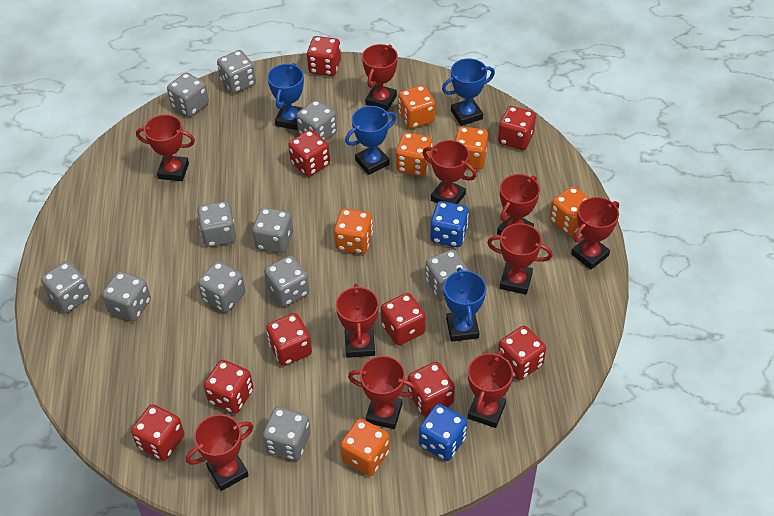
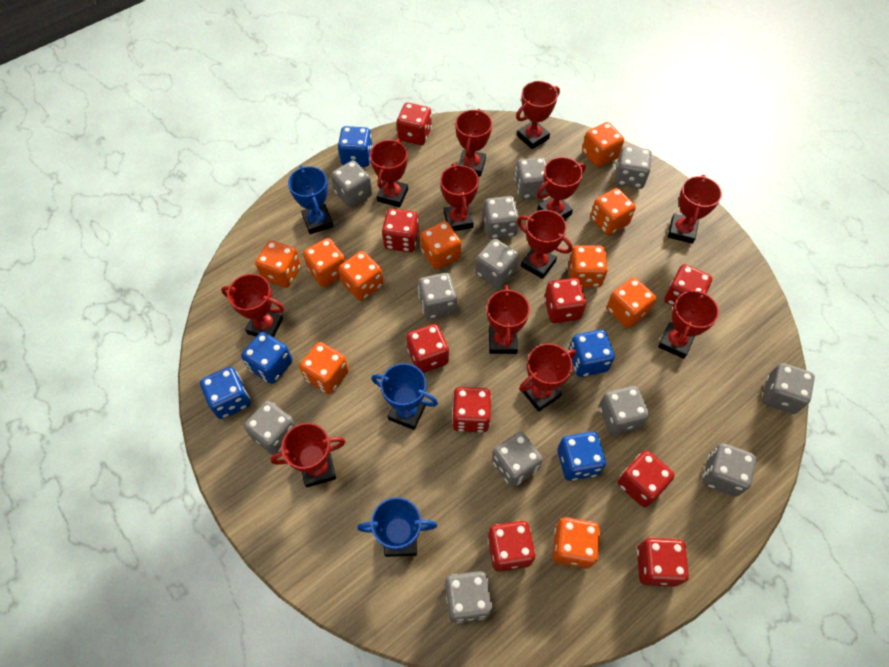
blue dice: [419,404,467,461] [430,201,469,247] = 2 -> [200,367,251,419] [241,332,293,384] [338,126,373,167] [557,432,606,481] [569,330,615,377] = 5
blue trophy: [267,63,304,130] [345,106,396,175] [442,58,495,126] [444,267,486,342] = 4 -> [288,165,334,234] [357,497,437,557] [371,363,438,430] = 3
grey dice: [41,261,91,313] [102,271,151,321] [167,72,209,117] [197,201,236,247] [198,261,245,312] [217,50,256,94] [252,208,293,253] [263,407,311,461] [264,255,309,307] [296,100,337,141] [425,250,468,300] = 11 -> [244,401,296,455] [331,160,372,207] [418,273,457,319] [445,571,492,623] [475,239,519,288] [483,196,519,239] [492,432,543,487] [514,157,547,199] [599,386,649,435] [615,146,652,189] [703,443,756,497] [762,363,815,414] = 12
orange dice: [334,208,373,254] [340,418,390,476] [396,132,432,176] [398,85,435,129] [455,127,488,170] [550,186,589,236] = 6 -> [255,240,301,288] [299,342,349,394] [303,238,345,287] [338,251,384,301] [420,221,461,270] [552,517,600,569] [569,245,608,287] [582,122,624,167] [590,188,636,235] [607,277,656,328] = 10
red trophy: [136,114,195,181] [186,414,254,491] [336,284,379,358] [348,356,418,429] [362,44,398,111] [423,140,477,204] [468,350,513,428] [487,223,553,295] [497,174,540,235] [571,197,619,270] = 10 -> [221,274,284,337] [271,423,346,487] [370,139,408,207] [440,163,479,231] [455,109,492,177] [487,285,530,354] [516,81,560,149] [517,210,573,279] [519,343,576,412] [537,157,586,219] [658,289,719,359] [668,175,722,244] = 12

